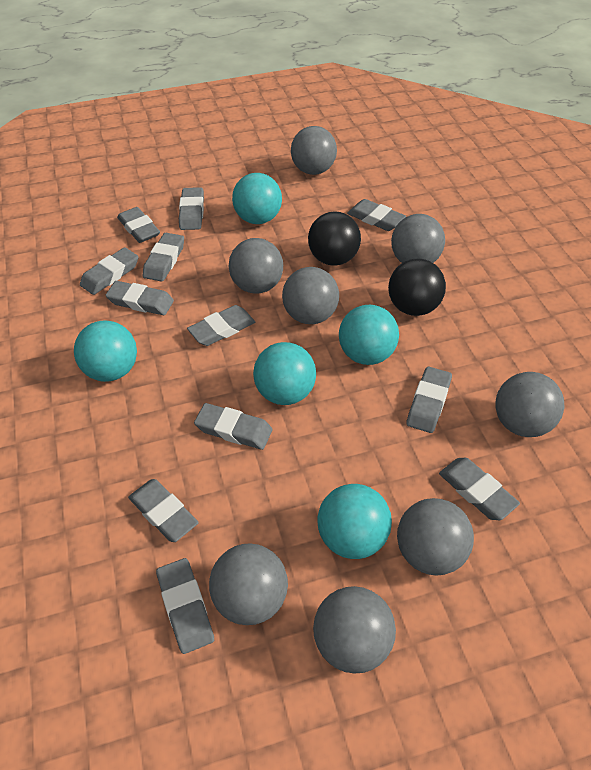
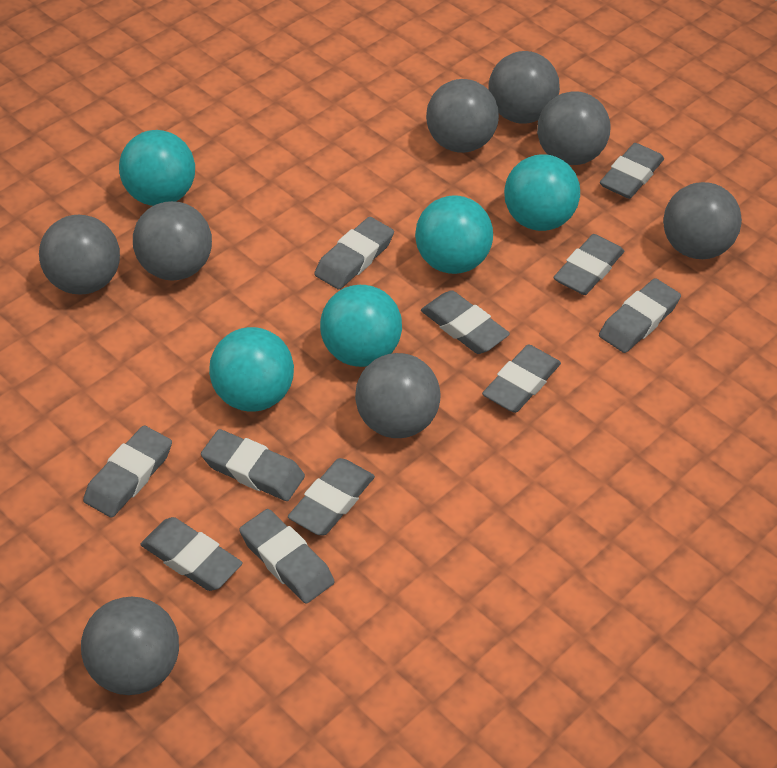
black ball: [308,212,361,266] [388,259,446,316] = 2 -> none = 0
grey eraser: [80,247,139,295] [106,281,174,315] [117,207,160,243] [128,479,199,542] [143,233,184,282] [156,558,214,654] [179,187,204,230] [187,305,255,346] [194,403,273,450] [347,199,406,231] [406,367,452,433] [439,458,520,520] = 12 -> [83,426,172,518] [140,517,243,591] [201,429,305,501] [239,509,335,604] [288,458,375,535] [314,217,394,289] [421,290,510,354] [482,345,561,413] [553,234,624,295] [599,278,681,353] [600,143,664,199] = 11

